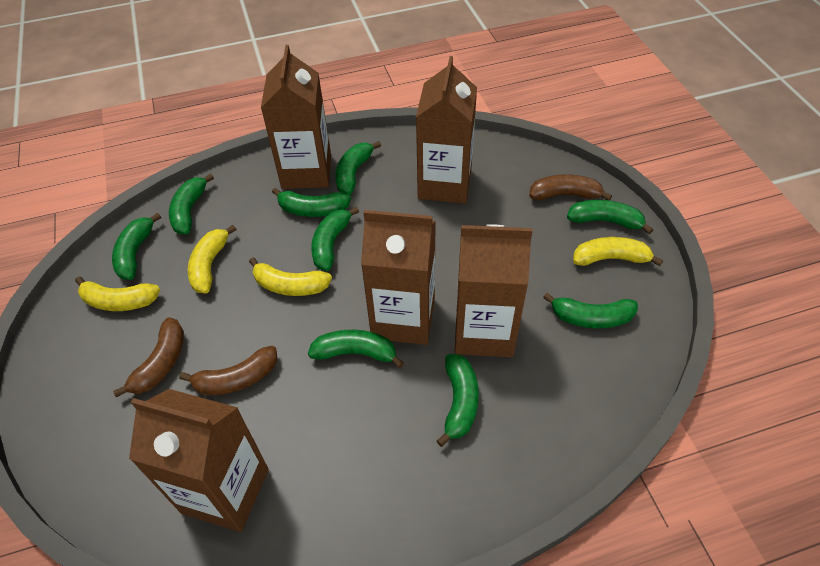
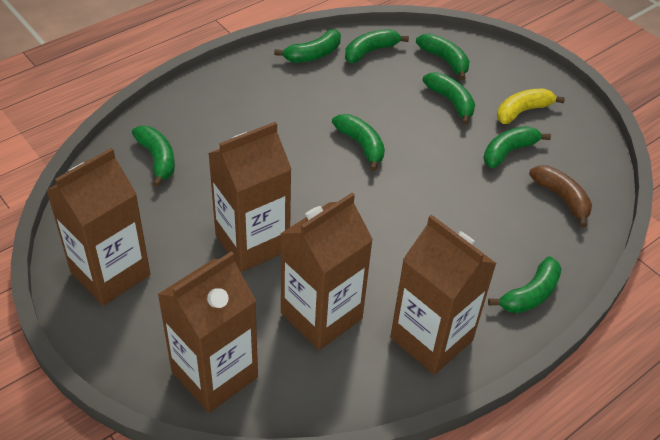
brown banana: [113,317,184,397] [179,346,278,395] [529,174,612,201] = 3 -> [529,165,592,228] = 1
green banana: [112,213,161,280] [169,173,214,234] [272,188,351,217] [308,330,404,368] [311,207,359,271] [335,141,381,195] [437,354,479,447] [543,293,638,329] [567,200,653,234] = 9 -> [132,126,175,187] [274,29,341,63] [332,114,385,171] [345,29,409,63] [416,33,470,80] [422,72,475,125] [483,126,551,168] [488,257,562,313] = 8
yellow banana: [75,276,160,311] [188,225,237,293] [249,258,332,296] [573,237,663,266] = 4 -> [497,88,565,124] = 1

